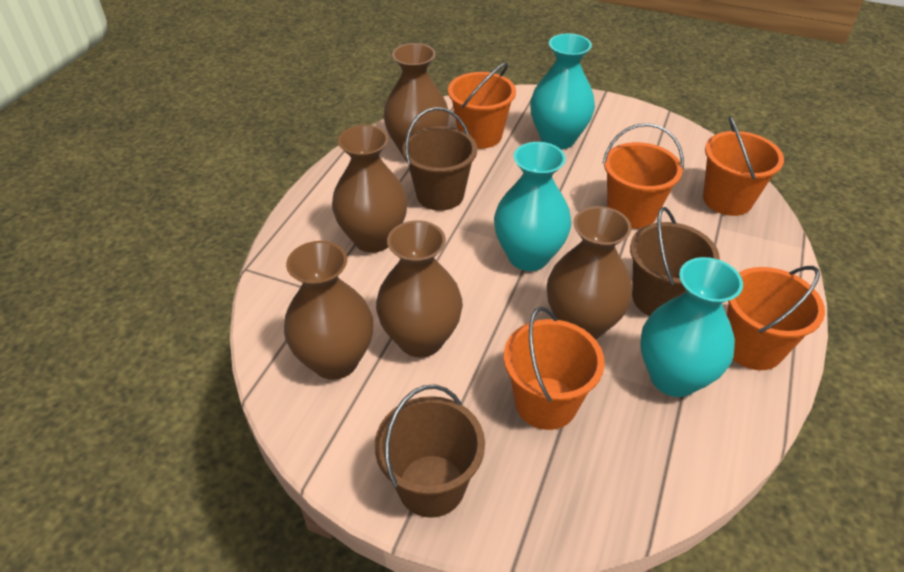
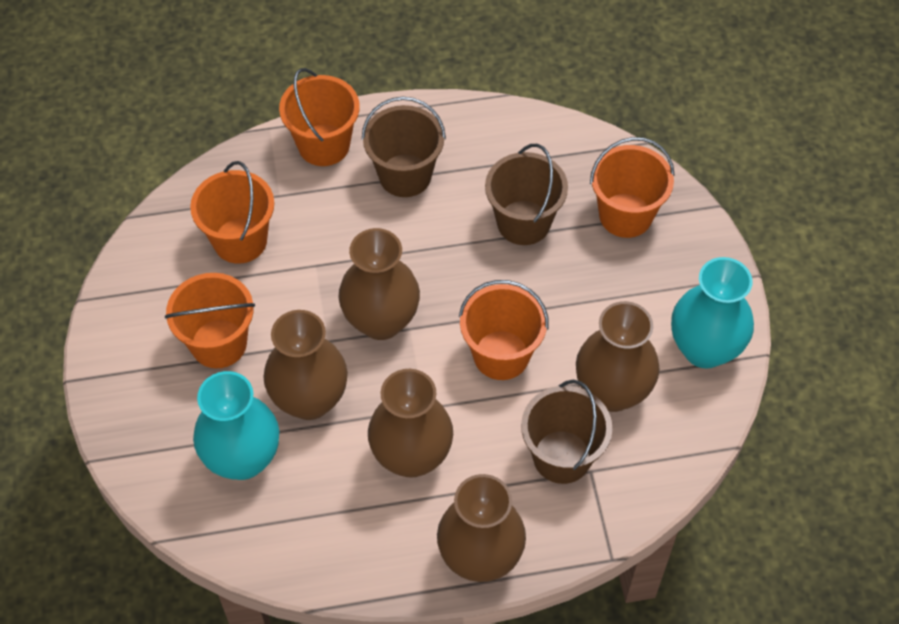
turquoise vase: [494,142,572,271] [530,33,595,149] [640,257,743,397] = 3 -> [193,371,279,480] [671,257,754,369] = 2

